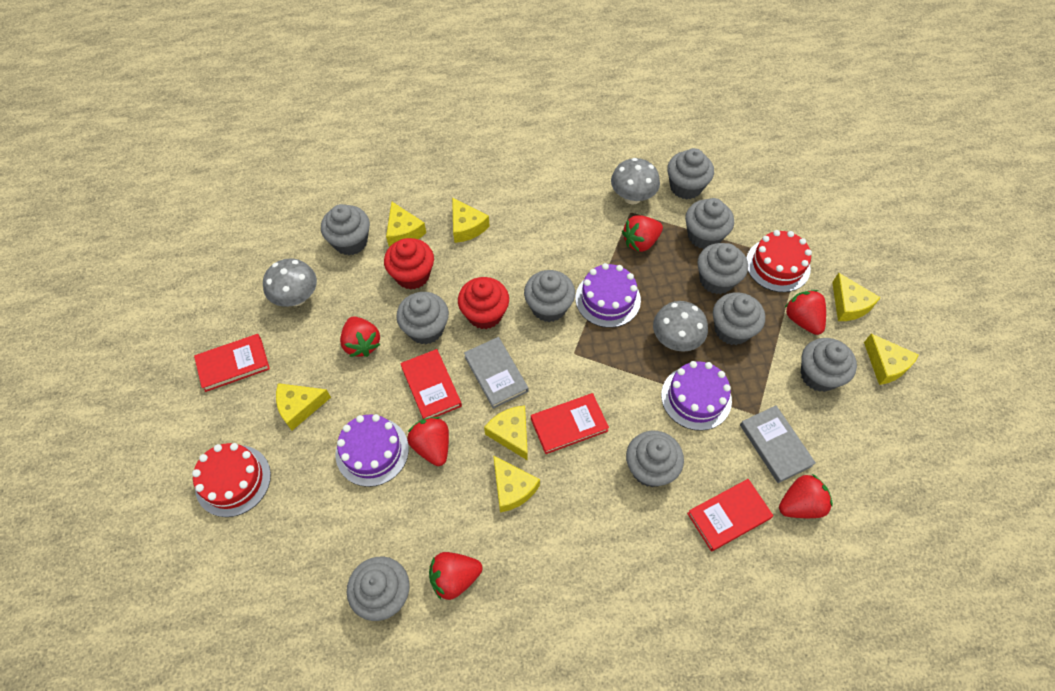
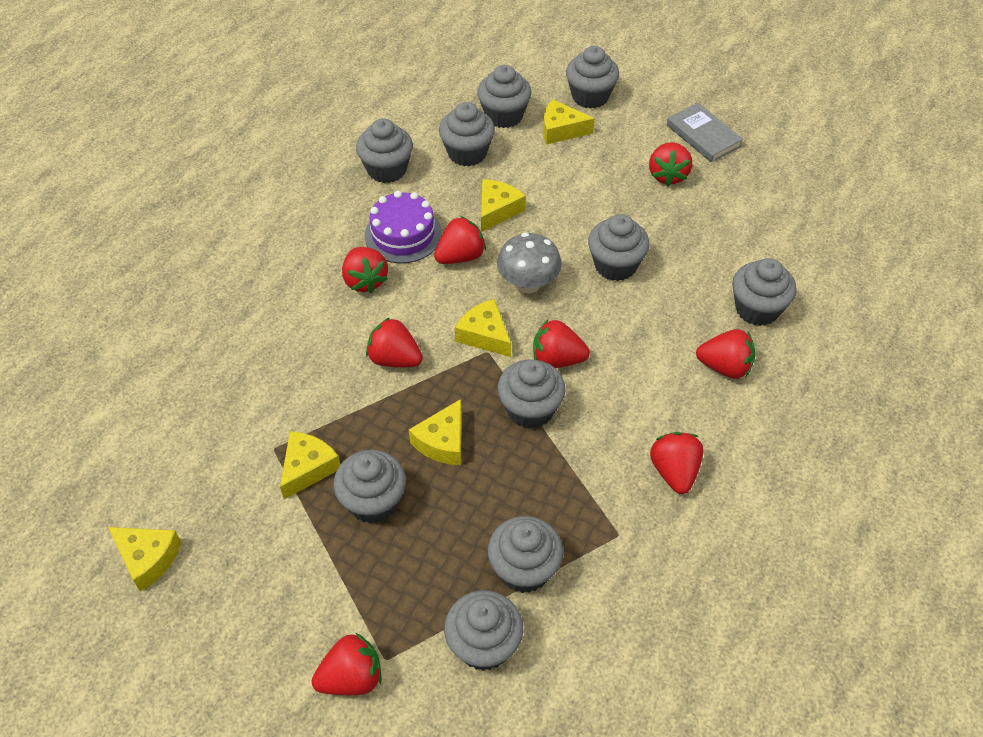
grey book: [464,337,528,409] [740,405,816,483] = 2 -> [667,103,743,162] = 1
grey mushroom: [263,258,317,307] [611,158,660,205] [653,301,708,352] = 3 -> [497,233,562,293] = 1
purple cake: [335,414,409,487] [575,263,641,328] [661,361,732,431] = 3 -> [365,191,442,263] = 1
red book: [194,334,270,392] [400,349,462,419] [531,393,609,454] [687,479,774,552] = 4 -> none = 0
red cake: [192,443,271,517] [746,230,812,292] = 2 -> none = 0
red cupcake: [384,238,434,290] [458,277,509,329] = 2 -> none = 0
red strawberry: [340,316,380,357] [407,417,449,466] [429,552,482,600] [622,215,663,252] [779,474,833,518] [785,290,826,335] = 6 -> [312,633,382,695] [342,247,388,293] [366,317,423,367] [434,216,486,264] [533,320,590,368] [649,142,692,186] [650,432,704,494] [696,329,756,379] = 8
yellow cheese: [276,383,331,430] [386,201,426,247] [452,197,490,243] [484,406,528,461] [493,456,540,512] [832,273,881,321] [864,334,919,385] = 7 -> [108,527,181,591] [280,431,340,499] [409,399,462,465] [455,299,511,357] [481,179,526,232] [543,99,595,145] = 6

